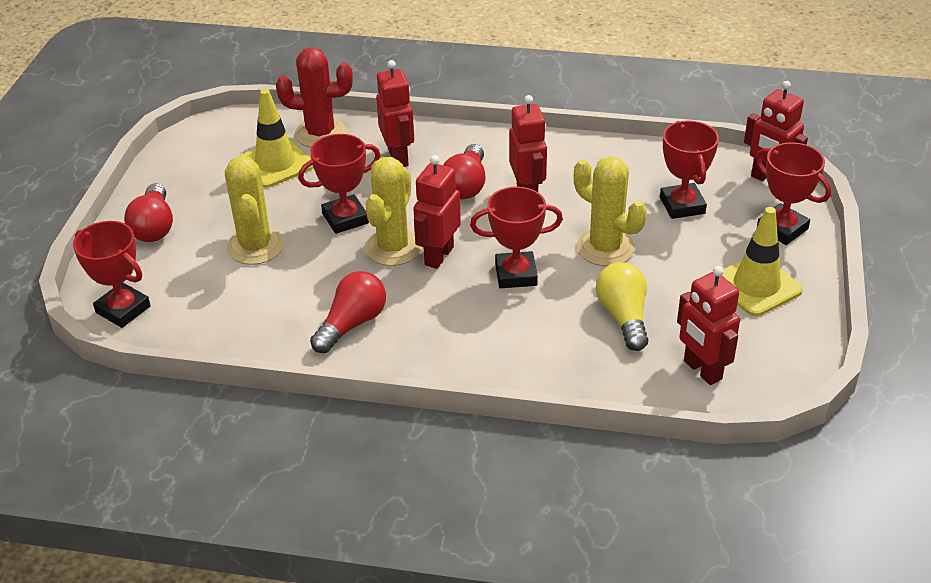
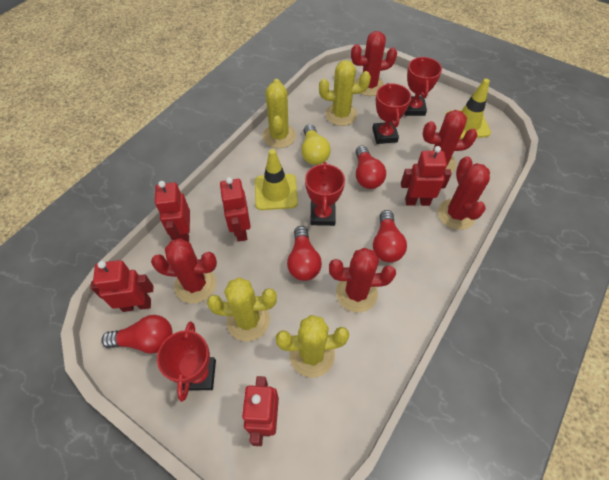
red cactus: [276,47,353,148] = 1 -> [151,238,217,304] [329,248,396,313] [351,31,397,96] [423,110,478,173] [438,156,490,230] = 5
red light bulb: [124,183,173,242] [310,271,386,353] [443,144,486,199] = 3 -> [101,315,173,354] [287,226,322,281] [355,145,386,189] [373,210,407,262] = 4
red trophy: [73,221,151,328] [298,134,380,234] [470,187,563,288] [660,121,719,219] [756,142,831,245] = 5 -> [157,322,216,402] [305,162,345,226] [372,83,411,144] [404,57,442,116] = 4
yellow cactus: [225,156,284,265] [364,157,422,266] [574,156,647,266] = 3 -> [207,277,277,342] [263,79,296,148] [276,315,349,377] [319,60,371,126] = 4

